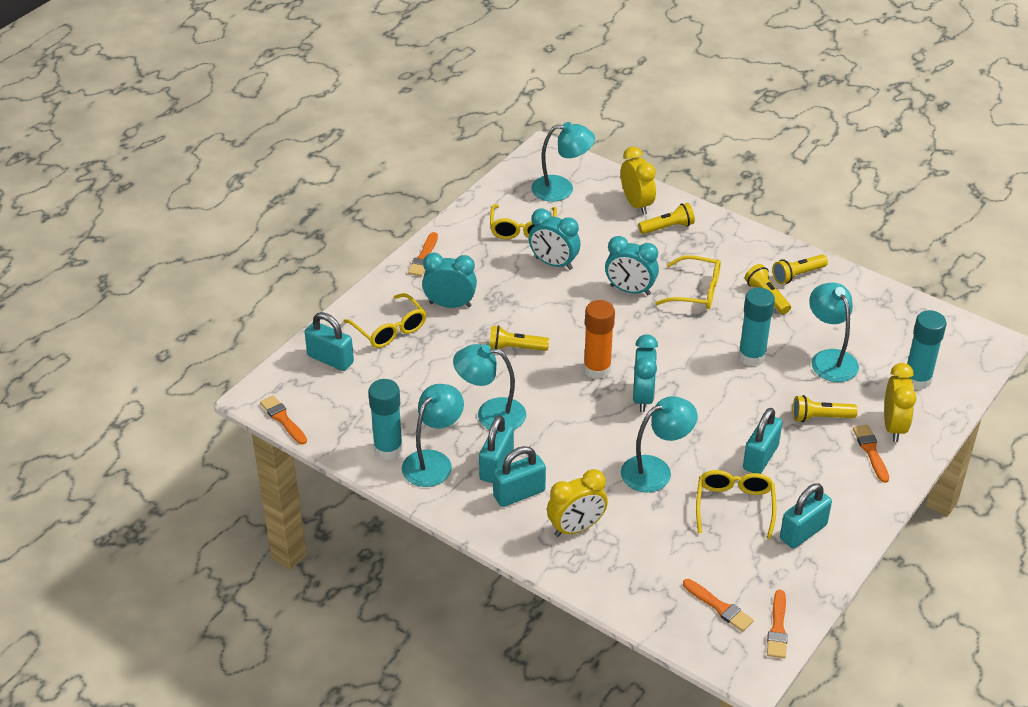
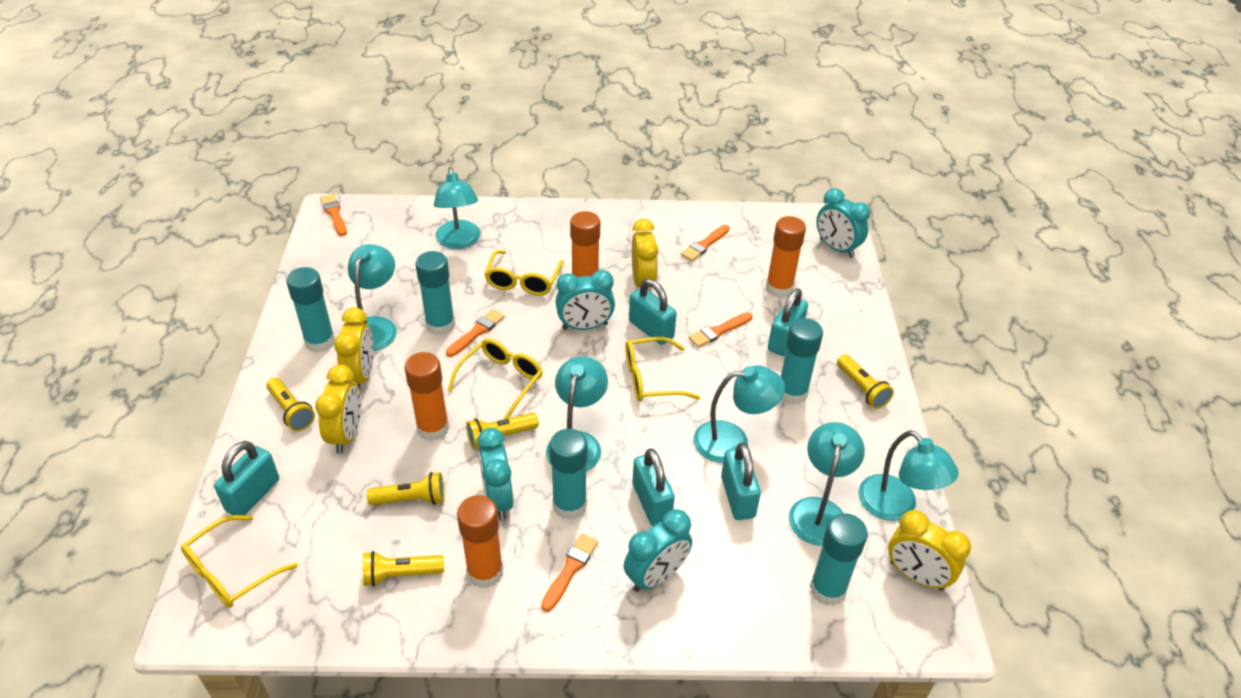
orange glue stick: [584,300,615,379] = 1 -> [404,352,449,441] [457,495,503,588] [570,211,600,277] [766,216,806,298] = 4
turquoise glue stick: [368,379,403,460] [738,287,775,366] [907,310,947,390] = 3 -> [286,267,335,353] [416,251,455,336] [550,429,587,520] [781,318,823,404] [809,513,868,606] = 5
turquoise lamp: [402,384,464,487] [453,344,526,430] [531,122,595,202] [621,396,697,493] [809,282,859,382] = 5 -> [348,244,397,351] [434,167,480,249] [546,356,608,472] [693,365,785,463] [789,422,865,546] [858,430,959,521] = 6
yellow clock: [547,469,608,537] [621,147,656,215] [884,363,916,442] = 3 -> [315,365,361,454] [334,307,374,389] [632,219,658,290] [888,510,971,591] = 4

